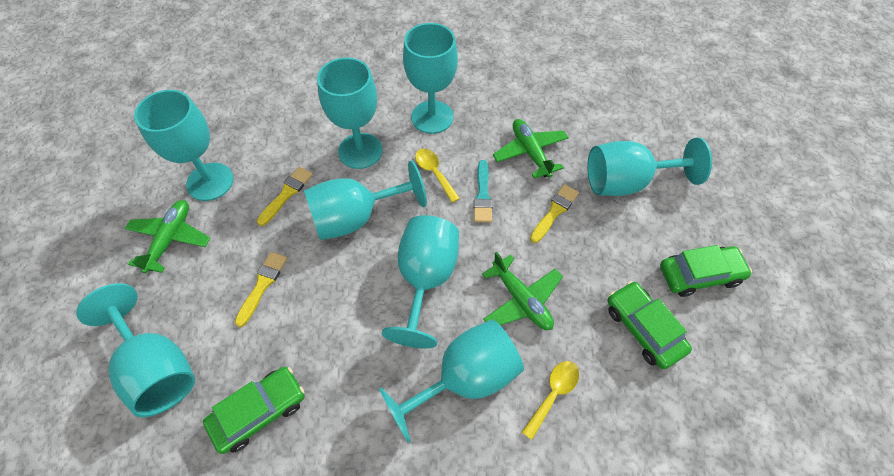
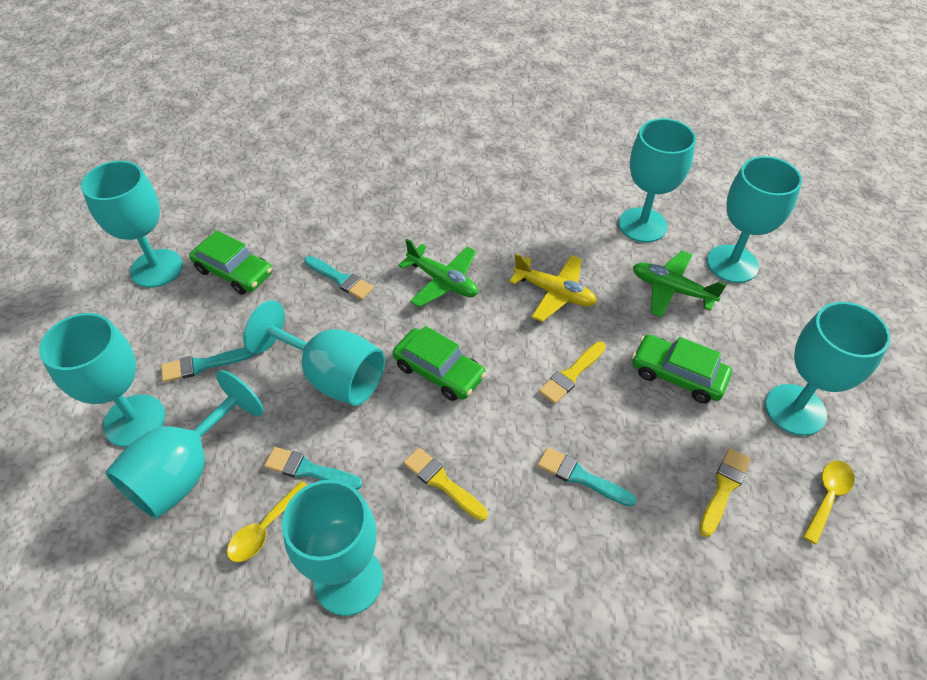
green plane: [125,200,210,273] [482,252,563,330] [493,119,569,179] = 3 -> [398,239,478,307] [633,251,727,317] = 2
turquoise brush: [474,160,493,223] = 1 -> [161,348,255,382] [264,447,362,490] [304,256,374,300] [537,447,636,507] = 4
yellow plane: none = 0 -> [509,254,597,322] = 1

